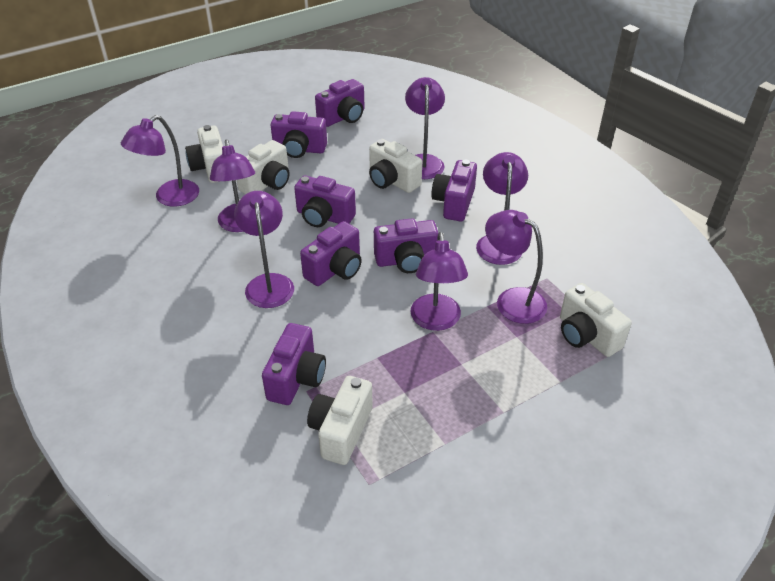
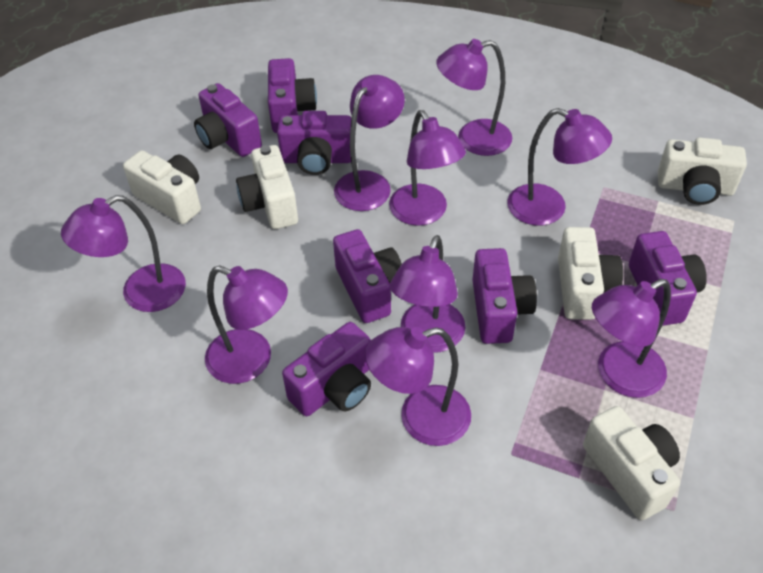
purple lamp: [121,115,199,207] [210,139,255,232] [234,191,294,308] [405,77,445,179] [411,232,468,331] [476,152,528,265] [485,210,547,324] = 7 -> [61,195,186,312] [205,265,288,384] [334,75,405,211] [365,327,471,446] [389,110,466,226] [390,235,465,353] [436,39,512,156] [507,108,612,226] [592,279,671,398] = 9

